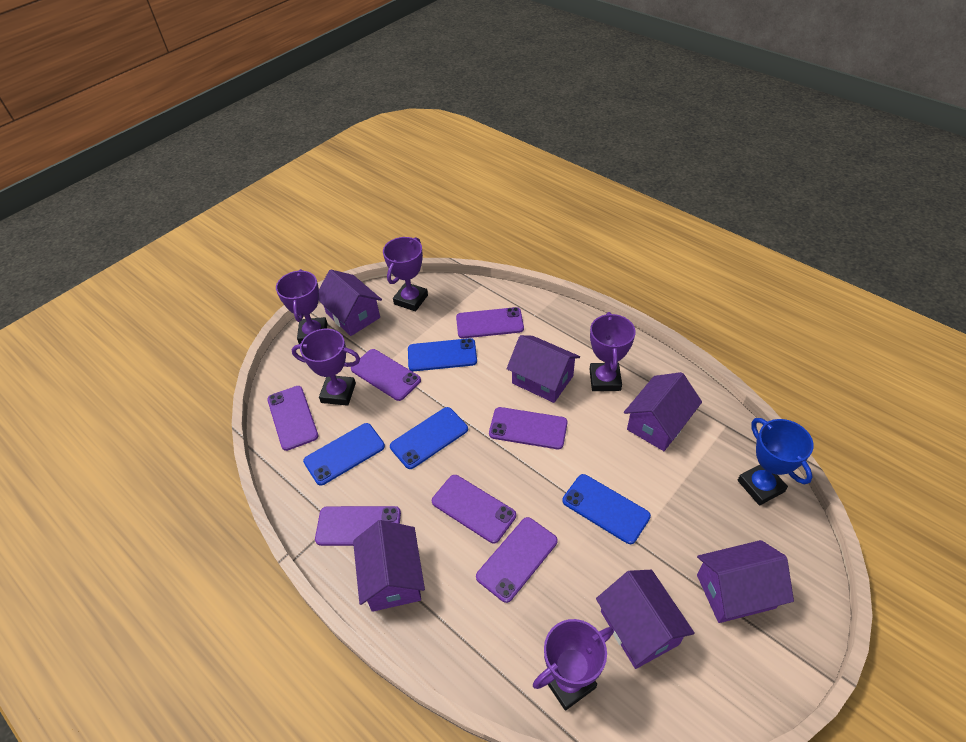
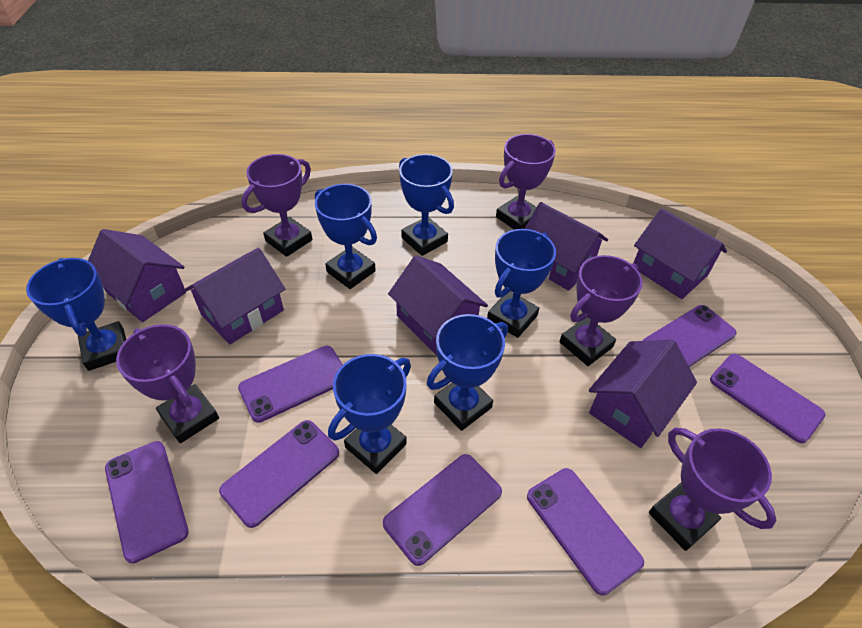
blue phone: [303,423,385,486] [390,407,468,469] [408,338,477,371] [562,474,651,544] = 4 -> none = 0
blue trophy: [738,418,814,506] = 1 -> [26,258,126,371] [315,184,377,289] [328,354,411,474] [399,154,454,256] [427,314,508,431] [487,229,556,338] = 6

